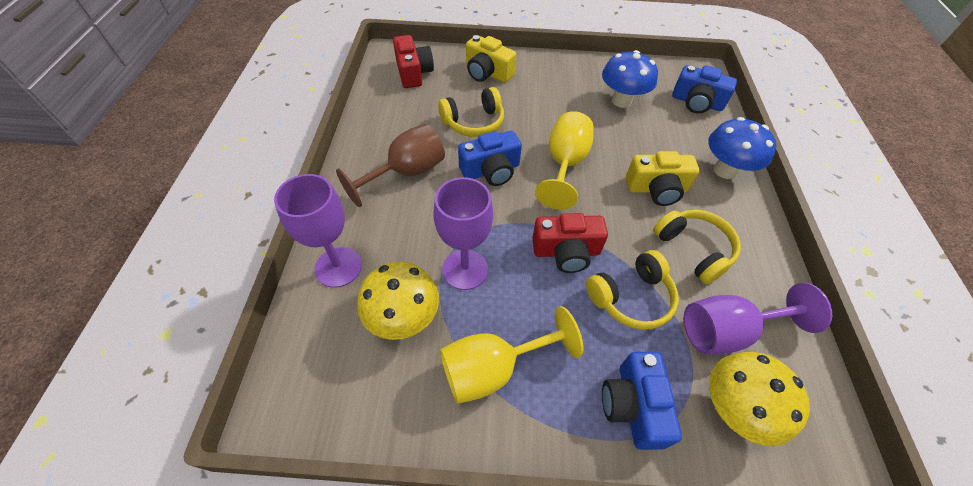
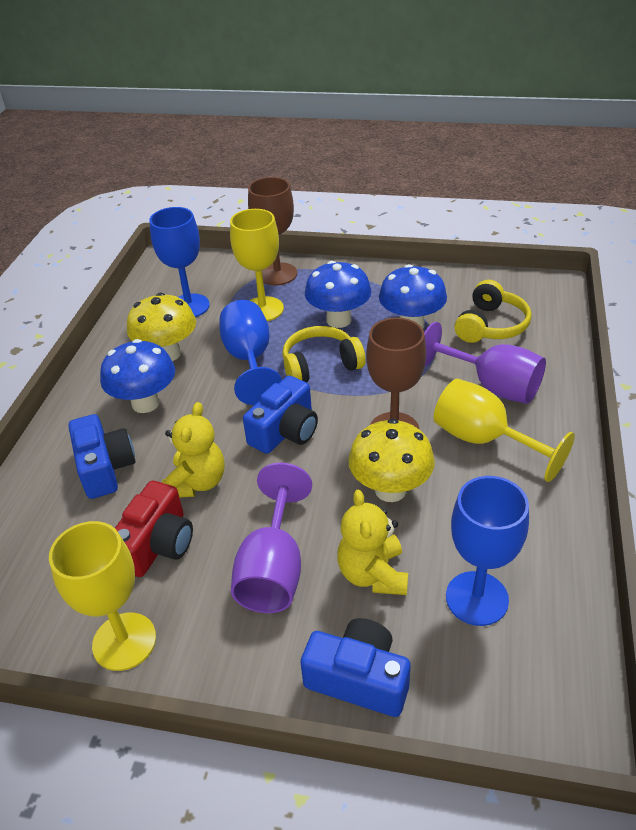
blue goblet: none = 0 -> [149,207,210,317] [219,300,282,405] [446,476,529,626] = 3
blue mushroom: [602,50,658,108] [708,117,776,179] = 2 -> [100,339,175,413] [305,261,371,328] [379,264,447,328] = 3
brown goblet: [336,124,445,207] = 1 -> [248,177,297,285] [366,317,426,430] = 2
purple goblet: [274,174,362,288] [434,177,493,290] [684,283,832,354] = 3 -> [231,462,312,613] [424,322,546,404] = 2
red camera: [393,35,434,88] [532,213,608,273] = 2 -> [115,481,193,577] = 1
yellow camera: [466,35,516,83] [626,151,700,206] = 2 -> none = 0
yellow goblet: [440,306,583,404] [535,111,594,210] = 2 -> [49,521,156,671] [230,209,284,321] [434,379,575,482] = 3
yellow headphones: [438,87,504,137] [586,250,679,330] [653,210,741,284] = 3 -> [282,326,366,382] [454,280,532,343] = 2
yellow teddy bear: none = 0 -> [162,402,225,498] [337,490,408,595] = 2

